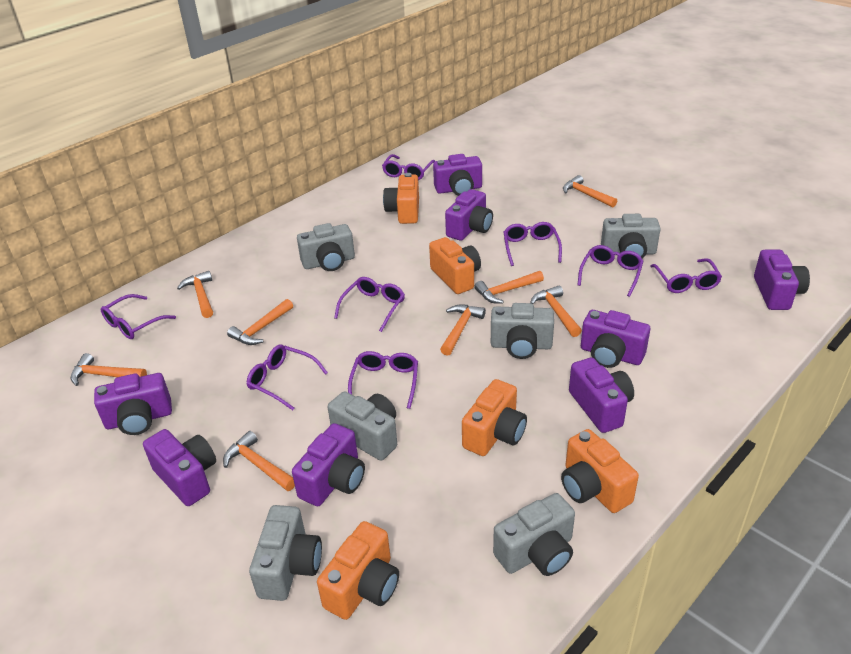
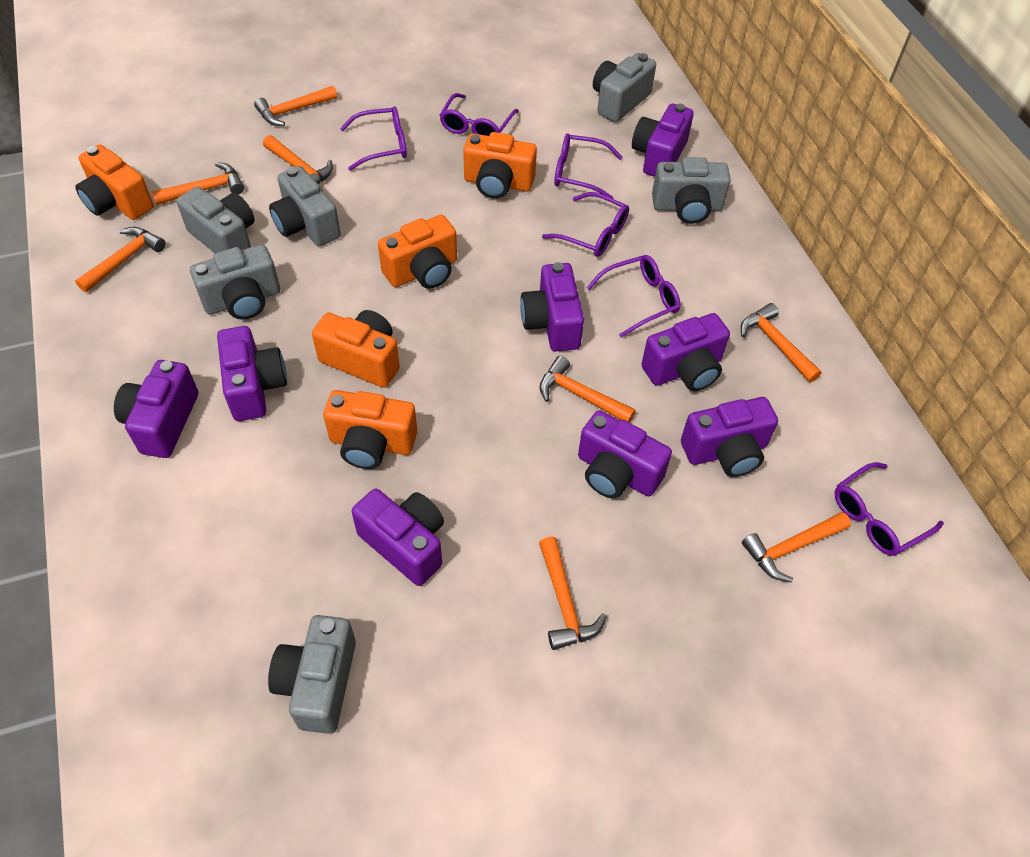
purple glasses: [101,294,176,339] [247,344,328,410] [334,277,405,332] [348,351,418,409] [382,154,435,180] [504,222,562,266] [578,245,644,297] [650,258,722,293] = 8 -> [340,106,407,171] [439,93,519,136] [542,192,629,257] [554,133,622,198] [587,255,680,338] [835,462,944,556] = 6

